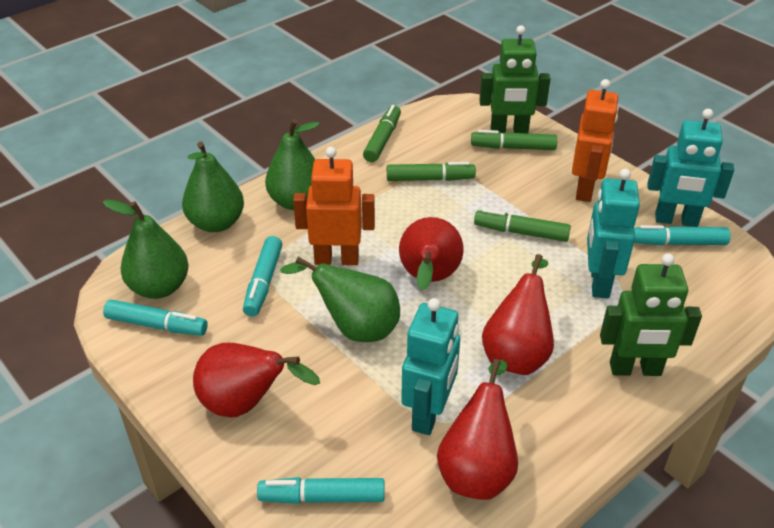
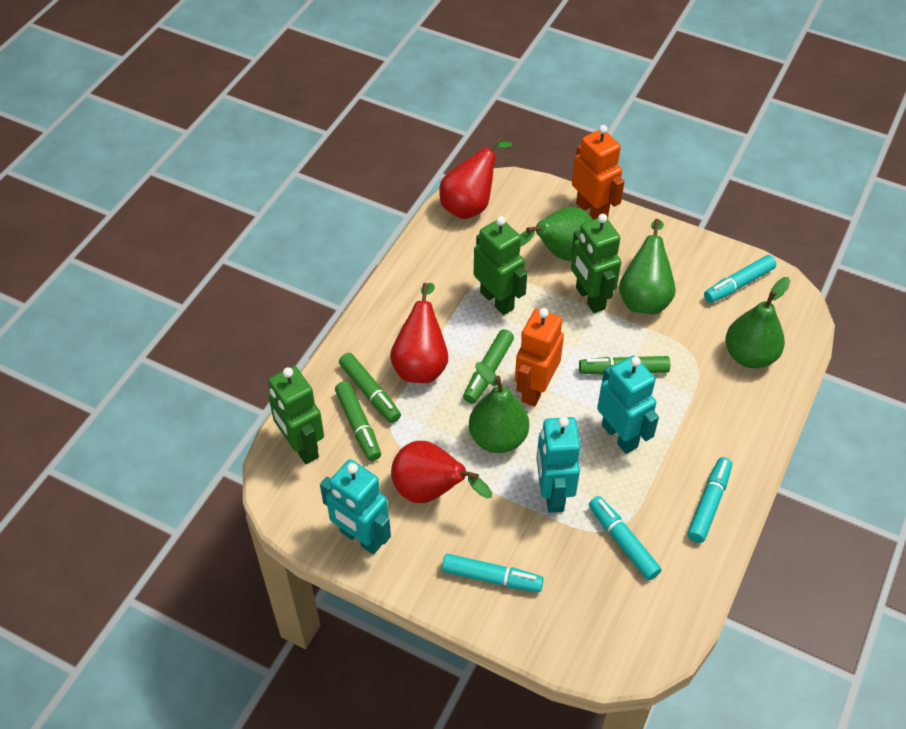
green robot: [479,25,550,133] [600,253,702,376] = 2 -> [268,366,324,464] [474,216,527,315] [571,214,621,313] = 3
red pear: [193,343,320,418] [399,217,464,290] [437,359,518,500] [482,254,554,375] = 4 -> [390,283,448,383] [391,441,492,503] [439,136,513,219] = 3

